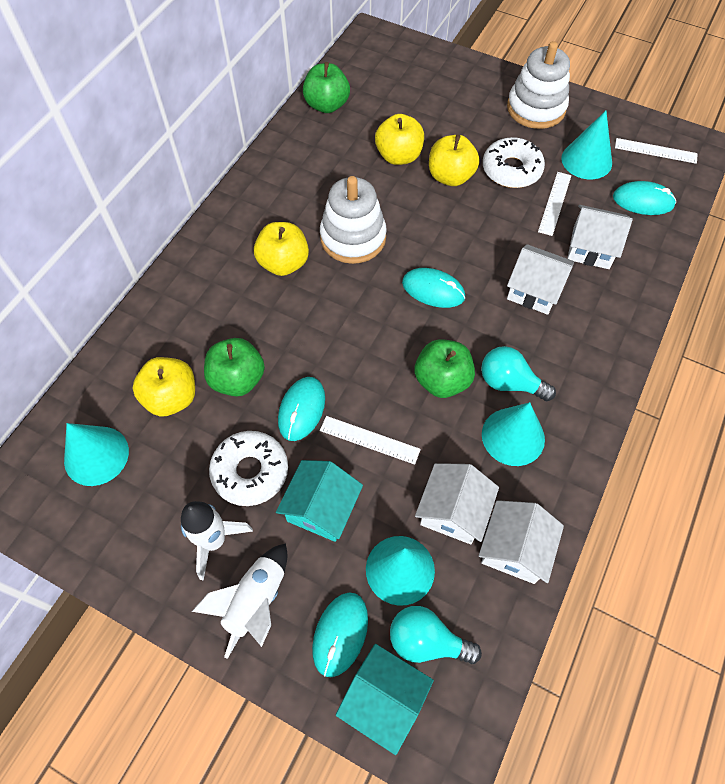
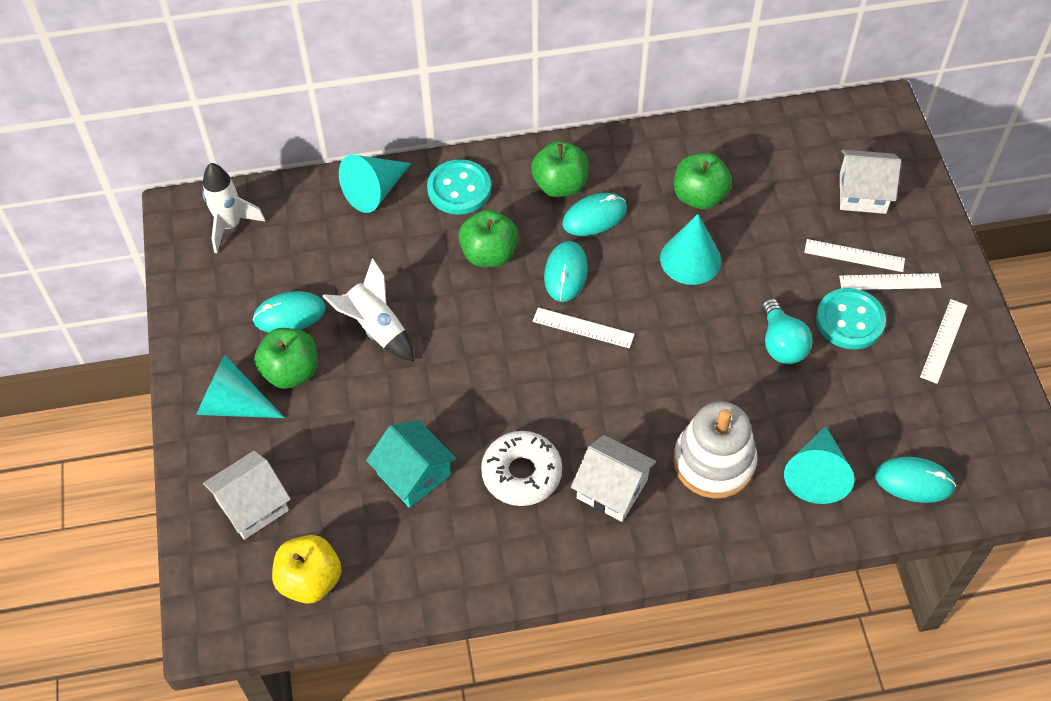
green apple: [204,338,265,397] [303,62,350,113] [415,339,475,398] = 3 -> [254,328,318,389] [458,209,518,267] [531,141,589,197] [674,153,732,209] = 4
turquoise button: none = 0 -> [427,159,491,215] [816,288,886,349] = 2
turquoise house: [276,460,363,542] [336,644,434,755] = 2 -> [366,420,457,508] = 1
turquoise light bulb: [390,606,482,664] [481,346,556,401] = 2 -> [762,298,812,364] = 1
white donut: [209,431,288,506] [483,137,545,188] = 2 -> [481,431,562,506] = 1
white house: [415,463,499,544] [479,500,564,584] [507,244,574,315] [567,205,633,269] = 4 -> [203,451,291,540] [571,435,656,522] [840,150,901,214] = 3
white ruler: [320,416,421,465] [538,172,571,236] [615,138,698,164] = 3 -> [533,307,635,348] [804,239,905,272] [839,273,942,290] [920,299,968,384] = 4
white stacking toy: [320,176,387,264] [507,41,570,129] = 2 -> [673,401,757,498] = 1
yellow apple: [133,357,195,417] [254,222,309,276] [375,114,424,165] [429,135,480,186] = 4 -> [272,535,342,604] = 1

